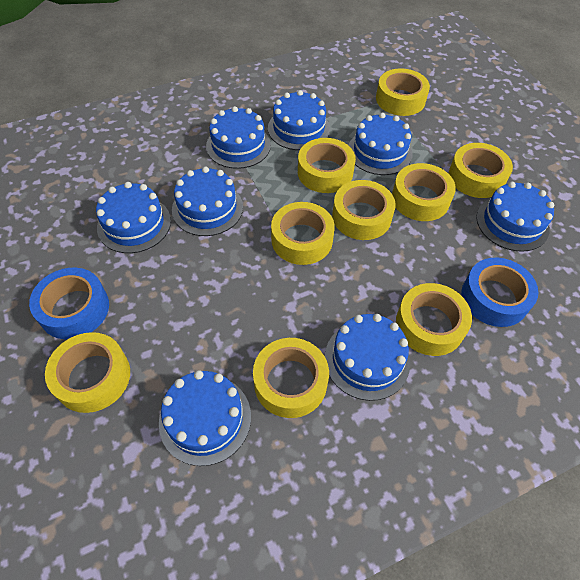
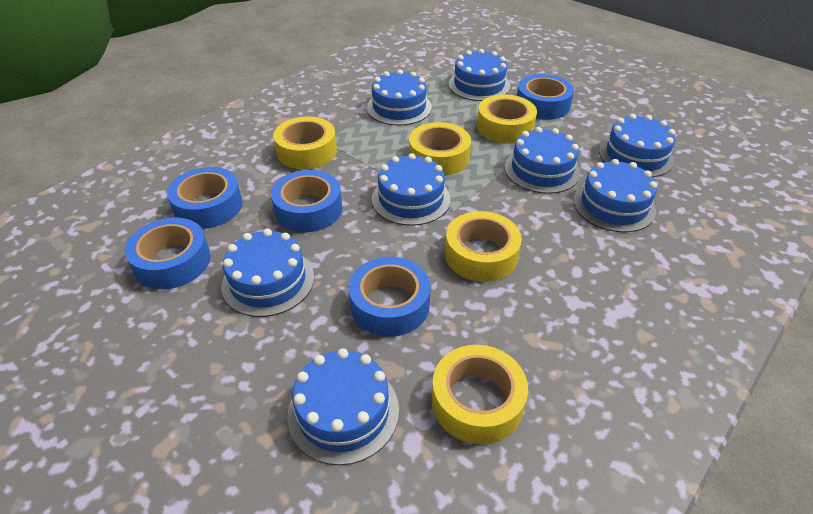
blue tape: [29,268,109,339] [461,258,538,327] = 2 -> [125,218,211,289] [167,167,243,229] [271,170,342,232] [349,257,431,337] [517,74,574,120] = 5
yellow tape: [45,332,130,413] [253,338,329,418] [271,202,335,265] [298,138,356,193] [332,180,396,240] [376,68,430,116] [392,163,456,221] [396,283,472,356] [449,143,513,198] = 9 -> [273,116,337,169] [409,122,471,176] [432,345,528,444] [445,211,522,282] [477,94,537,144] = 5

